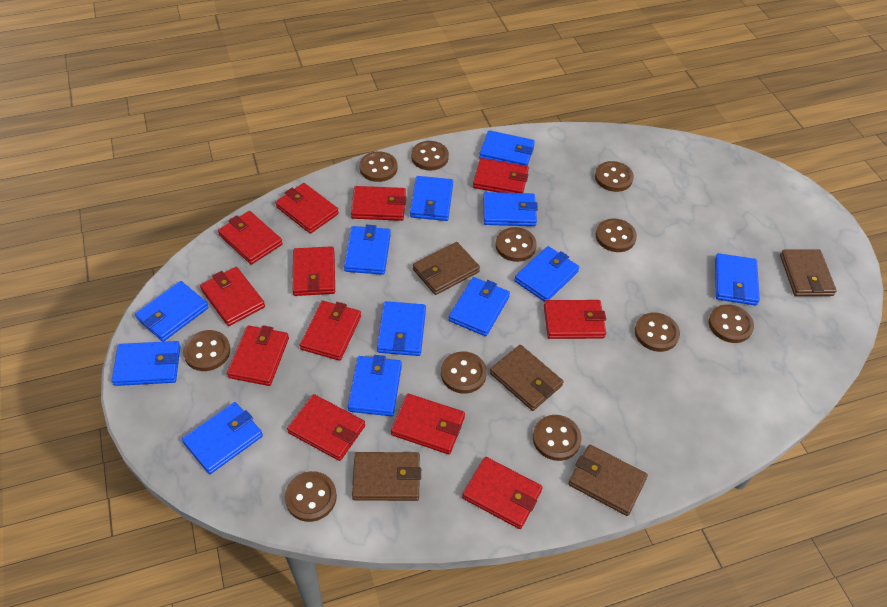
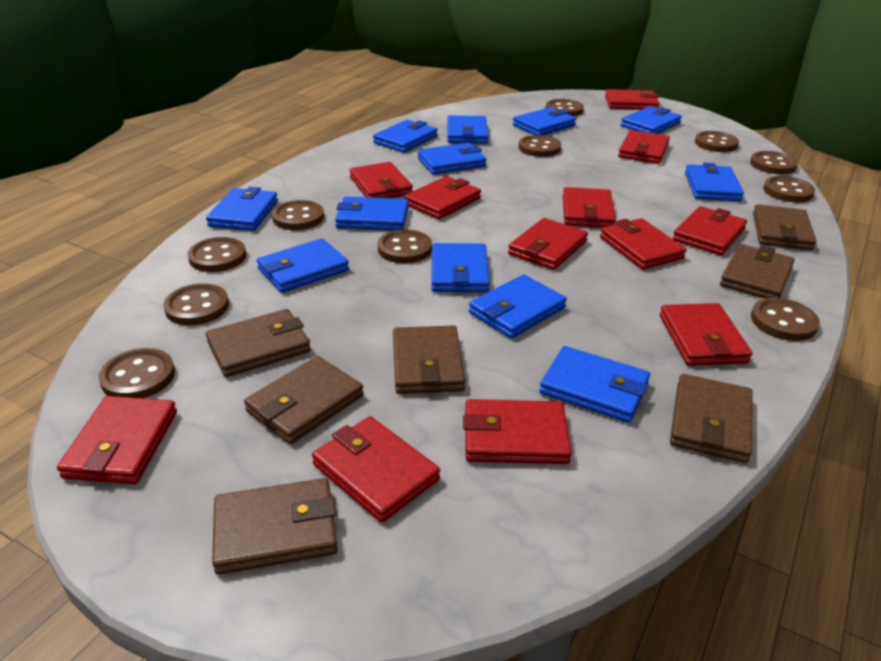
brown wallet: [352,452,421,501] [413,242,480,295] [490,345,563,411] [568,445,648,516] [780,249,837,296] = 5 -> [206,309,311,377] [212,478,338,575] [244,356,364,444] [393,326,465,394] [670,374,753,463] [720,244,795,298] [753,204,817,251] = 7

